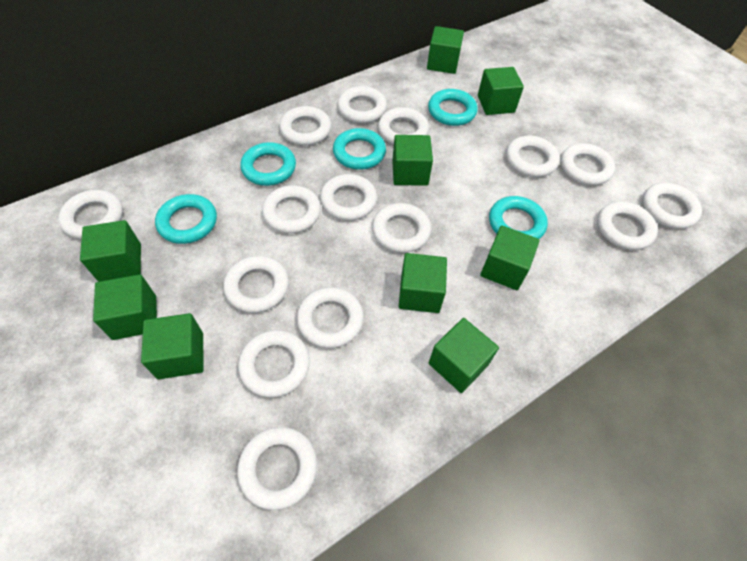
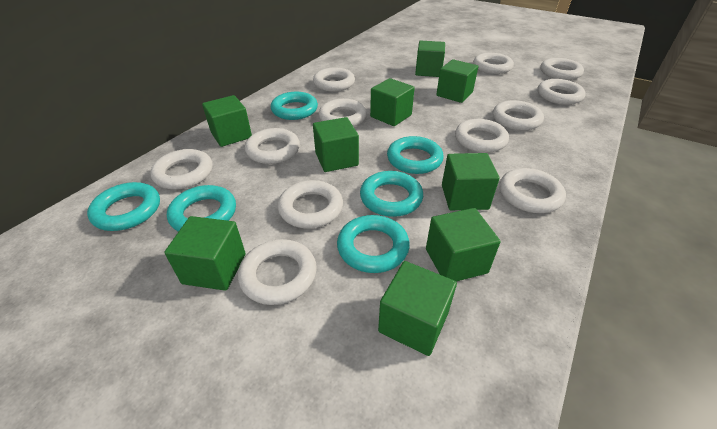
turquoise ring: [155,194,217,244] [240,142,296,186] [333,128,386,170] [428,89,478,126] [489,196,548,239] = 5 -> [87,182,160,231] [167,185,236,232] [271,92,318,120] [337,215,410,273] [360,171,423,217] [387,136,444,174] = 6
white ring: [58,190,123,239] [223,256,289,313] [237,427,317,510] [238,330,310,398] [262,185,321,233] [279,106,331,145] [297,287,364,348] [320,174,377,221] [337,86,387,123] [372,203,431,253] [378,107,429,144] [506,136,560,177] [560,143,615,185] [597,201,658,250] [642,183,702,229] = 15 -> [150,149,213,190] [238,239,316,305] [245,128,300,164] [278,180,343,228] [313,68,355,92] [319,99,367,127] [455,119,509,153] [473,53,514,74] [493,100,544,131] [499,168,566,213] [538,79,586,105] [540,58,584,80] = 12

